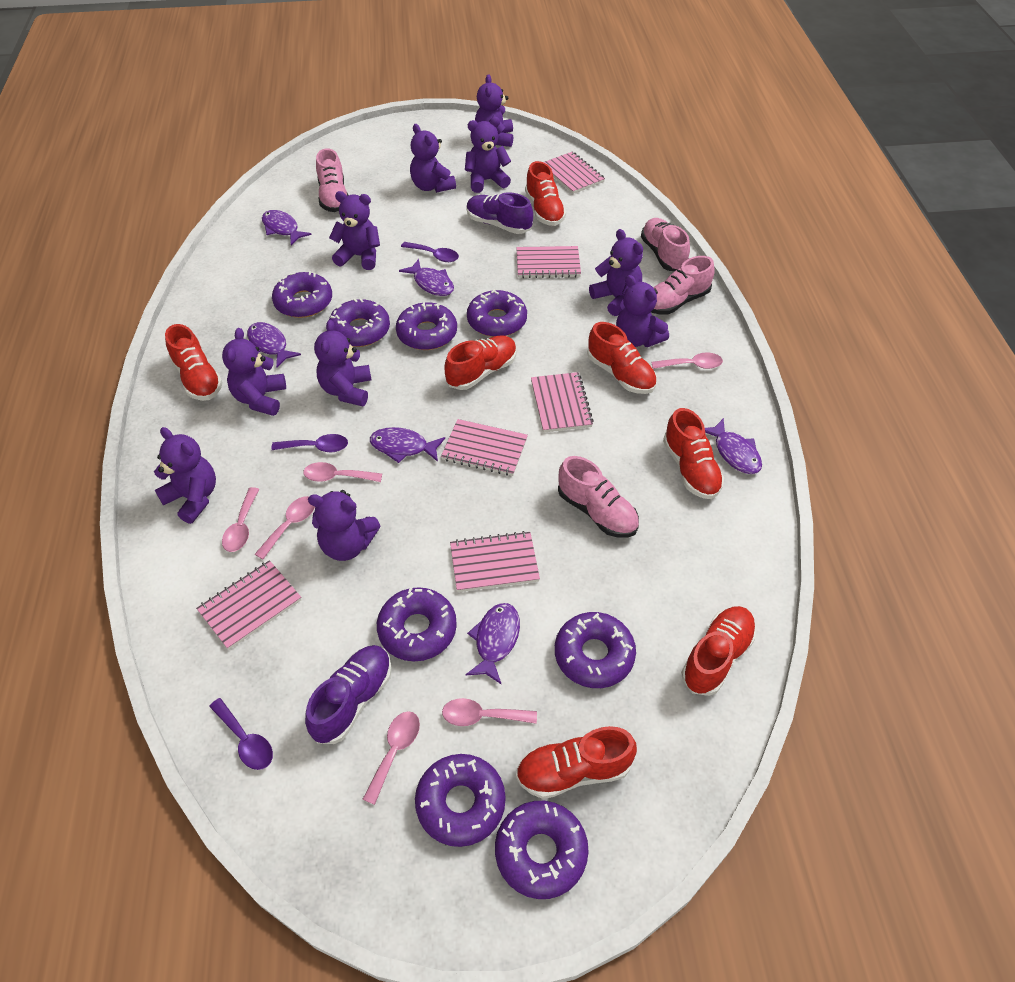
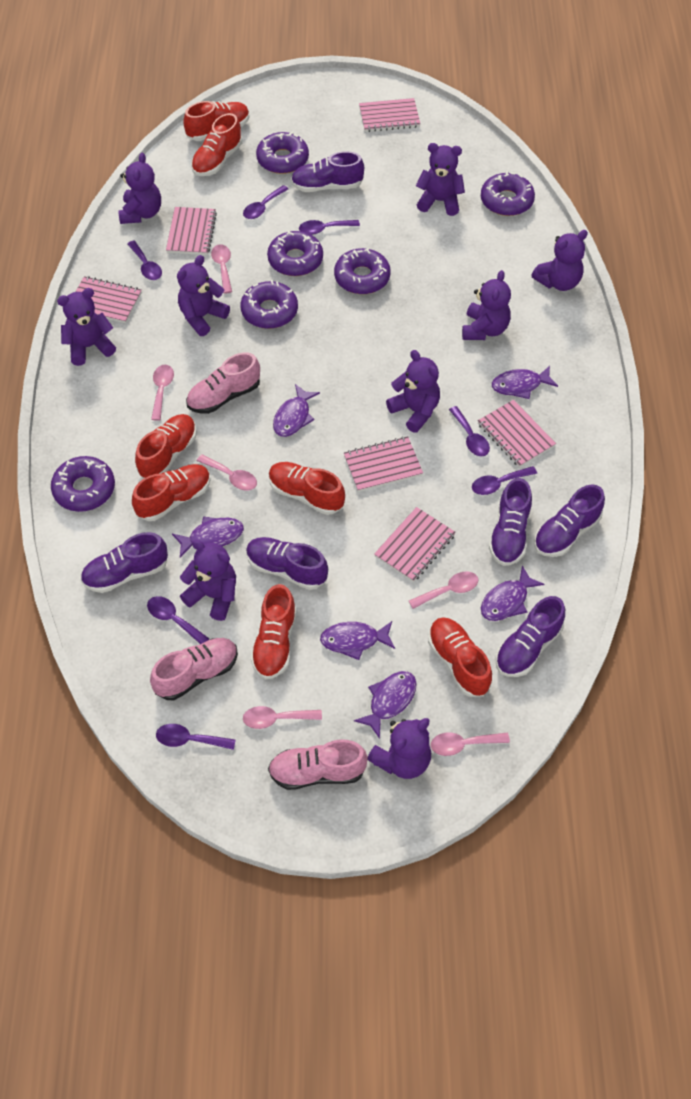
pink shoe: [316,148,348,212] [558,456,639,538] [641,218,690,271] [651,256,715,314] = 4 -> [150,638,238,700] [186,352,260,414] [268,740,368,790] = 3
purple donut: [272,271,332,318] [329,298,390,347] [377,587,457,661] [396,302,457,350] [415,754,506,847] [467,289,527,337] [495,801,589,899] [555,612,636,688] = 8 -> [51,456,115,512] [240,280,298,329] [256,132,309,174] [267,231,323,276] [334,248,391,294] [481,171,535,216] = 6
purple shoe: [305,645,392,744] [466,192,533,234] = 2 -> [81,532,168,593] [246,537,328,590] [291,151,364,192] [489,478,532,566] [495,596,565,677] [534,484,605,557] = 6
purple spoon: [209,698,273,770] [272,434,348,452] [401,242,459,262] = 3 -> [127,241,162,280] [147,596,209,644] [156,724,236,750] [243,185,288,219] [299,220,360,235] [449,406,490,457] [472,466,537,495] = 7
purple teddy bear: [154,427,216,524] [222,328,286,416] [308,490,381,561] [314,320,371,406] [329,191,380,270] [410,124,456,193] [465,117,511,193] [475,74,513,147] [589,229,643,316] [616,275,669,347] = 10 -> [57,288,116,366] [118,153,161,224] [177,255,230,336] [180,540,236,621] [368,718,431,779] [386,350,440,433] [416,143,465,216] [462,270,511,340] [531,230,588,291] = 9

